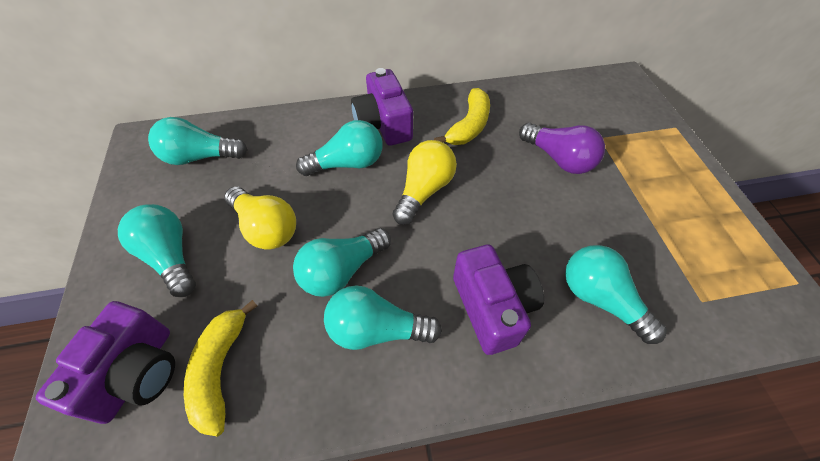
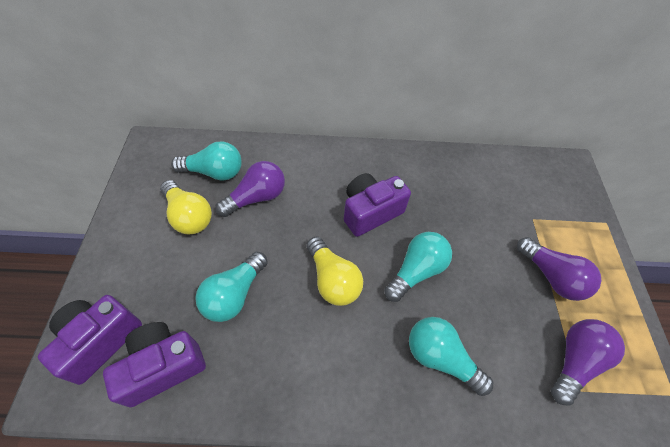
purple light bulb: [519,123,605,174] = 1 -> [215,161,285,217] [517,237,601,301] [551,319,625,405] = 3
turquoise light bulb: [118,204,196,297] [148,117,247,165] [293,228,391,297] [296,120,383,176] [324,285,442,350] [565,245,667,344] = 6 -> [171,142,242,181] [195,252,268,322] [384,232,452,302] [409,317,493,396] = 4
yellow banana: [184,300,257,437] [434,88,490,145] = 2 -> none = 0

